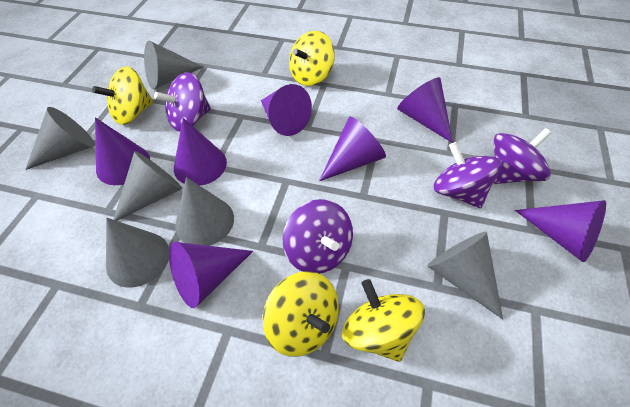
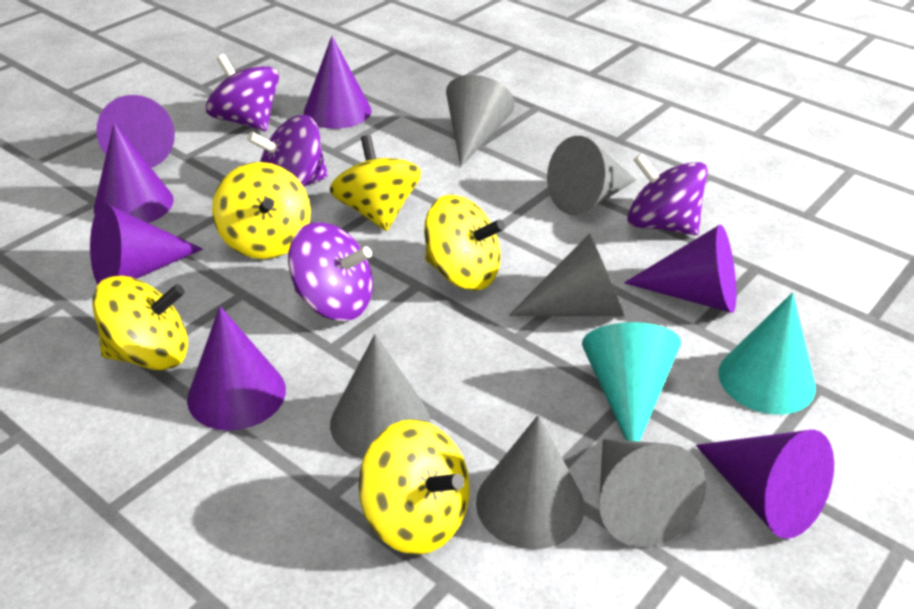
turquoise cone: none = 0 -> [582,322,681,441] [718,292,816,415] = 2
yellow spinning top: [92,66,154,125] [263,271,339,357] [289,31,335,86] [342,279,425,362] = 4 -> [92,276,188,370] [212,162,311,259] [330,135,421,231] [358,419,470,555] [424,195,505,291] = 5

